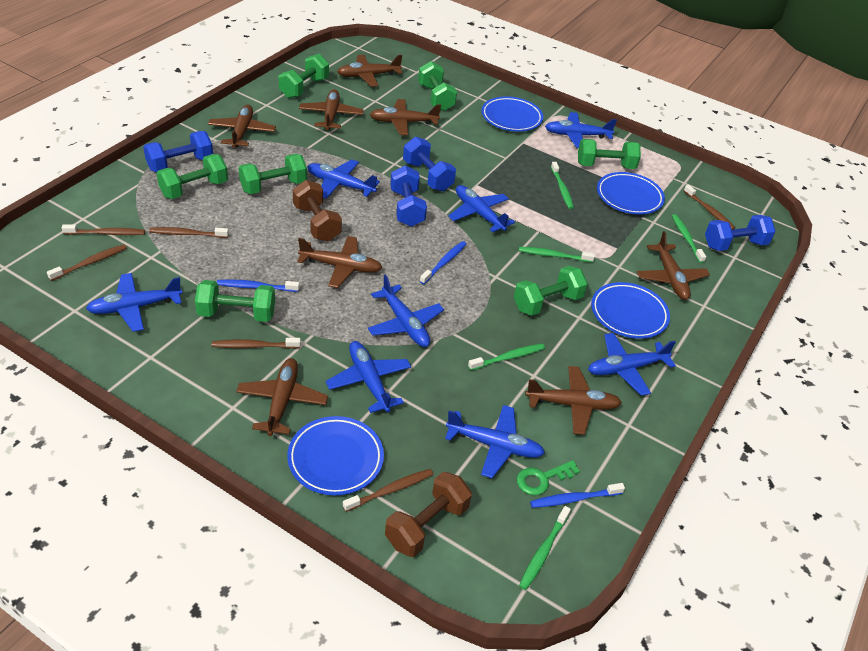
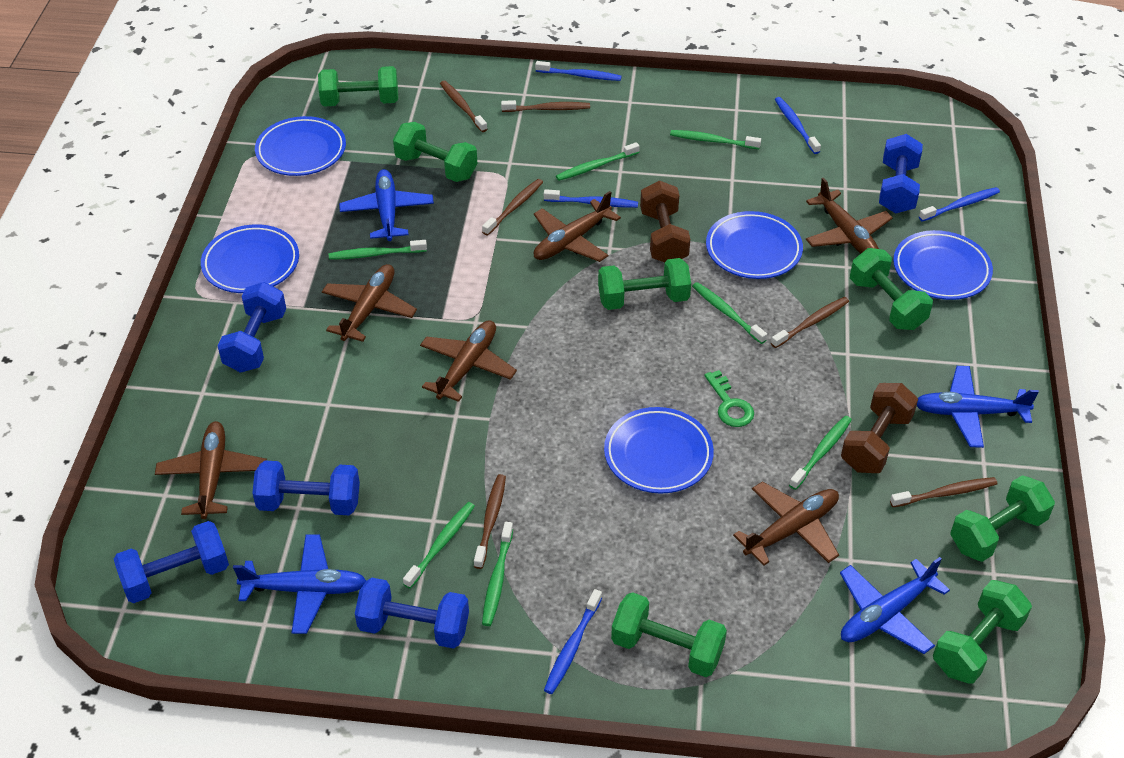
blue dumbbell: [143,131,213,172] [390,165,427,227] [403,137,456,191] [705,215,776,251] = 4 -> [114,521,229,603] [217,282,286,373] [252,461,360,515] [355,578,469,649] [879,134,923,214] = 5
blue plane: [86,273,182,332] [307,159,380,199] [326,341,411,413] [368,274,444,347] [445,405,545,478] [448,185,515,232] [545,112,617,148] [588,333,676,396] = 8 -> [233,534,366,634] [339,169,434,241] [840,557,950,654] [917,366,1039,448] = 4
blue plate: [287,416,384,495] [481,97,543,132] [591,282,670,339] [597,172,665,214] = 4 -> [201,224,299,293] [255,116,346,176] [604,407,714,494] [706,211,803,279] [893,230,993,300] = 5
blue toothbrush: [217,279,299,292] [420,241,466,284] [530,483,625,508] = 3 -> [535,61,622,81] [544,189,638,208] [544,589,602,694] [775,97,821,154] [919,187,1000,222] = 5
brown plane: [208,105,276,148] [236,358,328,436] [297,236,383,288] [299,89,364,130] [337,55,402,87] [369,99,441,135] [525,366,622,435] [637,231,710,300] = 8 -> [155,421,267,519] [322,264,417,342] [420,320,517,402] [534,191,621,262] [733,482,839,566] [806,178,893,254] = 6
green toothbrush: [468,343,545,370] [519,247,595,263] [519,506,571,590] [551,162,574,209] [672,214,706,263] = 5 -> [329,240,427,260] [403,502,475,589] [482,522,513,626] [556,142,640,181] [670,130,761,149] [692,282,767,344] [789,416,852,490] = 7

